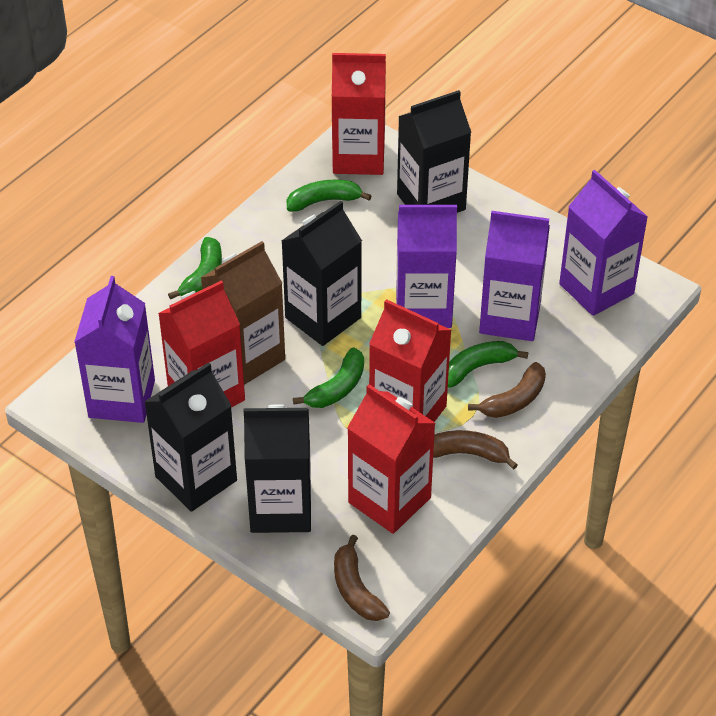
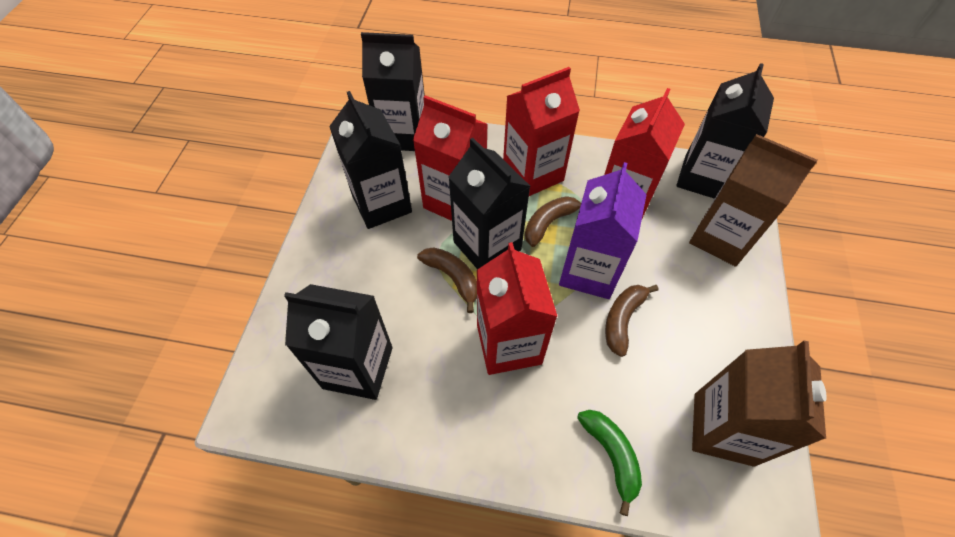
black carton: [145,362,237,512] [244,404,311,533] [281,201,362,346] [397,90,471,213] = 4 -> [284,284,393,400] [329,91,412,229] [361,32,425,151] [449,138,530,269] [676,63,774,199] = 5
brown carton: [200,241,285,385] = 1 -> [689,134,818,267] [692,341,827,467] = 2
green banana: [168,237,222,299] [287,180,371,212] [293,347,364,408] [448,341,528,388] = 4 -> [577,410,642,516] = 1
purple carton: [74,276,155,423] [396,205,457,328] [479,211,550,341] [559,170,648,316] = 4 -> [559,162,647,299] = 1

